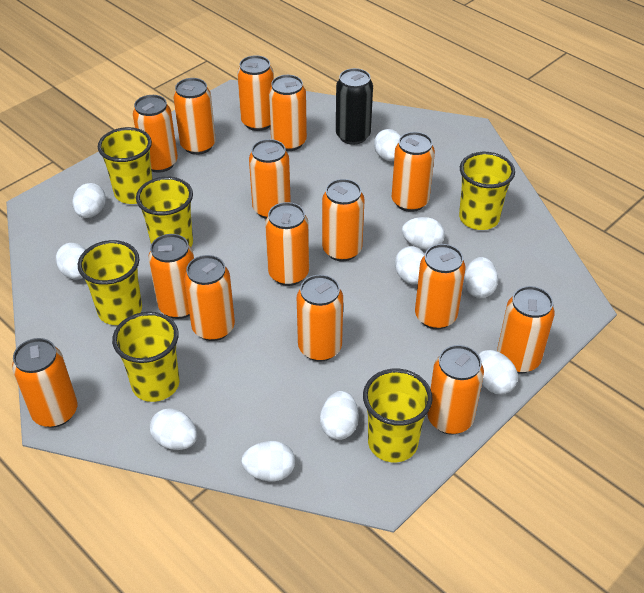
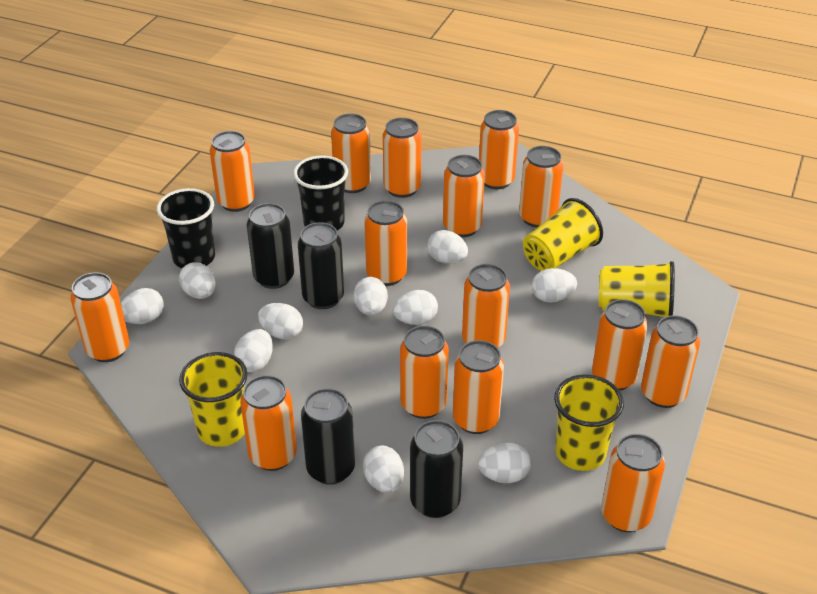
black can: [336,68,373,145] = 1 -> [247,203,294,289] [298,222,344,309] [301,388,355,485] [410,420,463,518] = 4
black cup: none = 0 -> [157,188,215,268] [293,155,348,230] = 2
yellow cup: [78,240,142,325] [98,127,152,204] [112,312,179,402] [136,177,193,247] [363,369,433,462] [459,152,515,230] = 6 -> [179,352,248,447] [523,198,603,271] [554,374,624,471] [599,261,675,317] = 4

